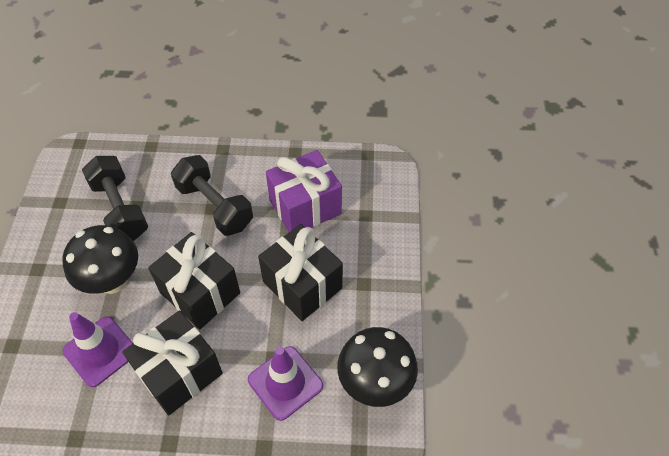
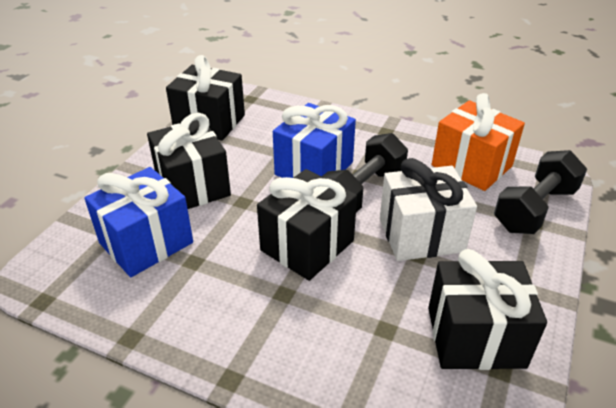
black gift: [122,310,223,415] [148,232,240,329] [258,224,343,321] = 3 -> [147,113,231,209] [166,55,245,141] [257,169,357,281] [428,249,547,370] = 4
black mushroom: [63,225,138,294] [337,327,418,407] = 2 -> none = 0
blue gift: none = 0 -> [84,167,193,277] [273,103,356,178] = 2
orange gift: none = 0 -> [432,93,525,191] = 1
purple gift: [266,150,342,232] = 1 -> none = 0
purple traffic cone: [62,312,133,387] [248,346,323,421] = 2 -> none = 0
white gift: none = 0 -> [380,158,477,261] = 1

